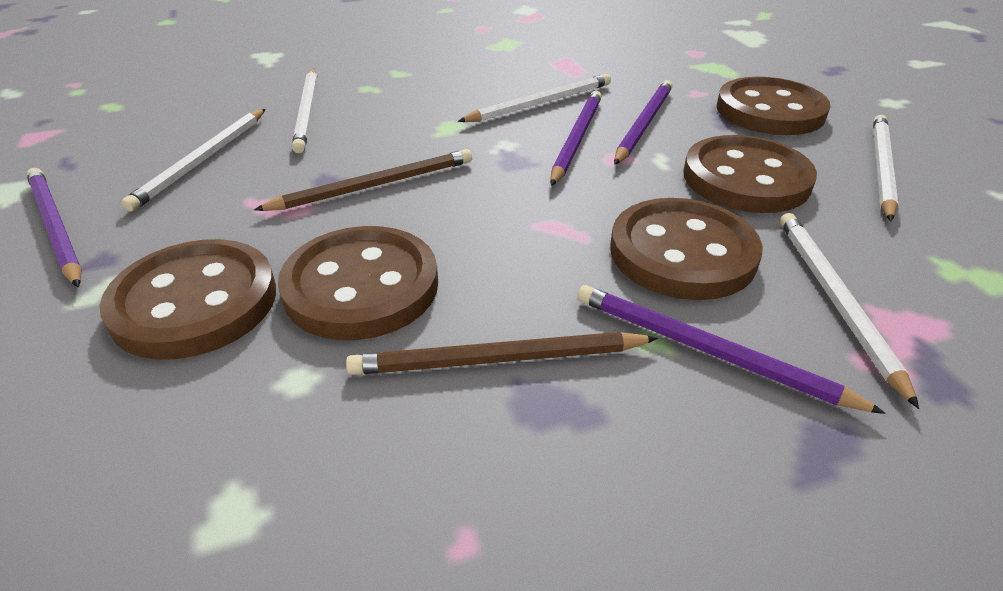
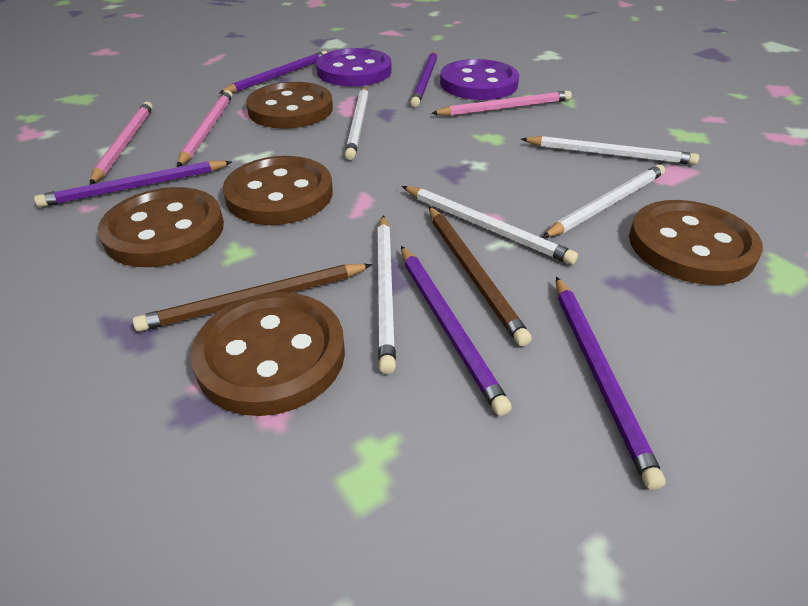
pink pencil: none = 0 -> [90,102,153,185] [177,90,233,167] [431,91,572,116] = 3
purple button: none = 0 -> [316,48,392,86] [440,59,519,100] = 2
purple pencil: [26,168,82,287] [550,91,602,186] [577,285,885,414] [614,80,673,165] = 4 -> [34,161,232,207] [219,51,327,94] [401,246,512,416] [410,51,437,107] [556,277,666,490] = 5

